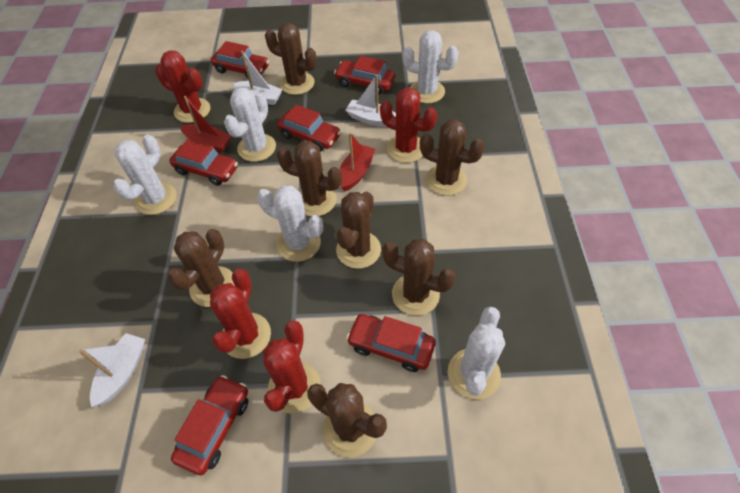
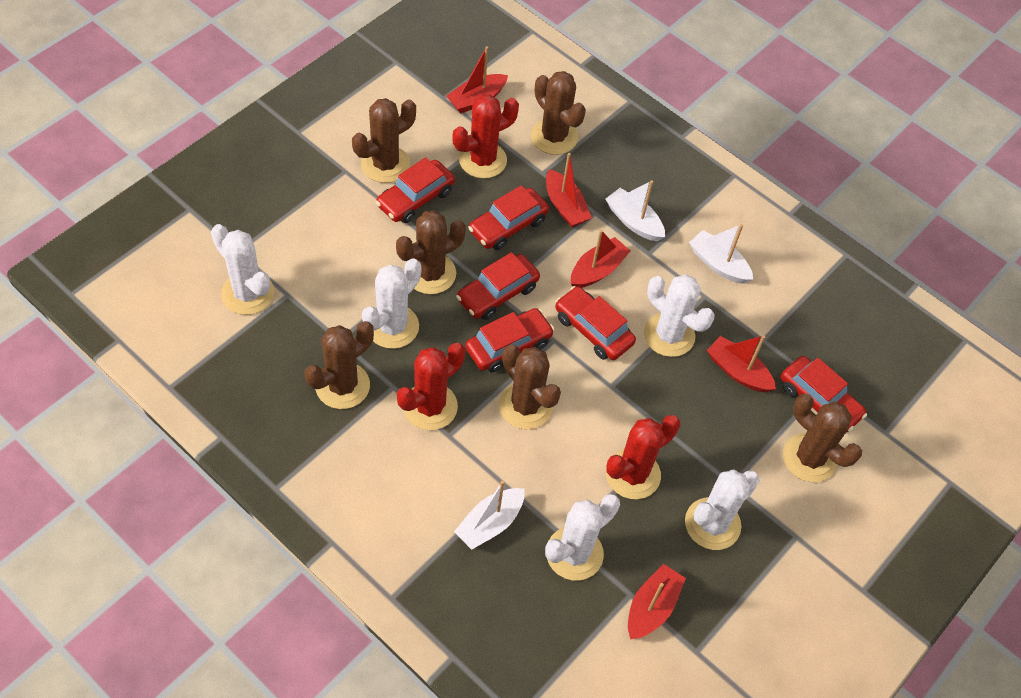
brown cactus: [167,229,235,307] [265,23,317,95] [277,141,342,216] [307,383,387,458] [336,192,381,269] [382,239,456,316] [420,120,485,196] = 7 -> [305,321,374,409] [352,98,416,183] [396,210,466,294] [499,345,561,429] [531,71,586,155] [783,394,862,482] = 6
red boat: [180,96,231,152] [340,133,375,191] = 2 -> [446,46,508,113] [546,153,592,227] [571,230,630,288] [628,564,686,639] [707,335,776,392] = 5
red cactus: [155,51,210,123] [210,269,271,359] [263,321,321,414] [380,88,437,163] = 4 -> [397,343,465,430] [452,95,519,179] [606,415,680,499] = 3

